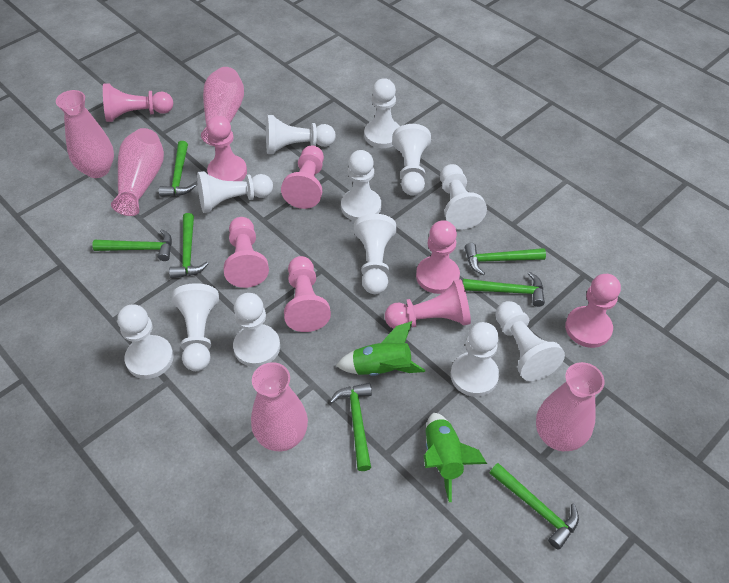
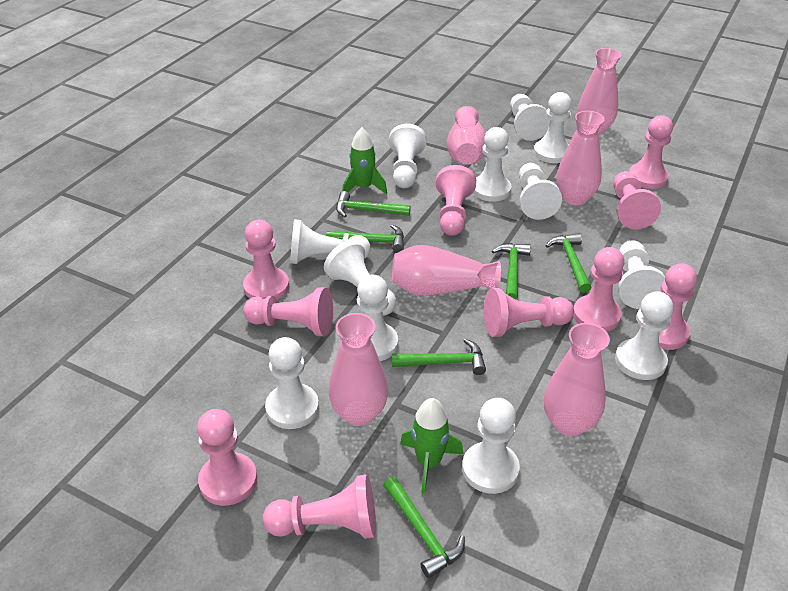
green hammer: [92,229,172,261] [159,141,196,197] [169,213,209,278] [330,383,372,471] [463,272,545,307] [465,243,546,275] [490,463,579,550] = 7 -> [326,224,404,253] [336,191,411,217] [383,477,465,578] [392,339,486,375] [492,243,531,300] [546,233,591,293] = 6
pink pawn: [103,84,173,122] [206,115,247,181] [224,217,269,288] [281,146,324,209] [284,256,331,332] [385,279,471,329] [416,220,460,294] [565,274,621,348] = 8 -> [197,409,257,506] [243,220,289,300] [243,287,333,336] [263,474,376,539] [436,165,476,236] [484,288,574,337] [573,247,624,332] [614,171,661,229] [629,115,673,189] [639,263,697,350] = 10
pink vase: [56,90,114,178] [111,128,164,216] [201,67,244,146] [251,362,308,451] [536,362,605,451] = 5 -> [329,313,388,426] [392,245,501,295] [447,106,486,165] [544,323,610,436] [556,111,605,205] [578,48,621,135] = 6

